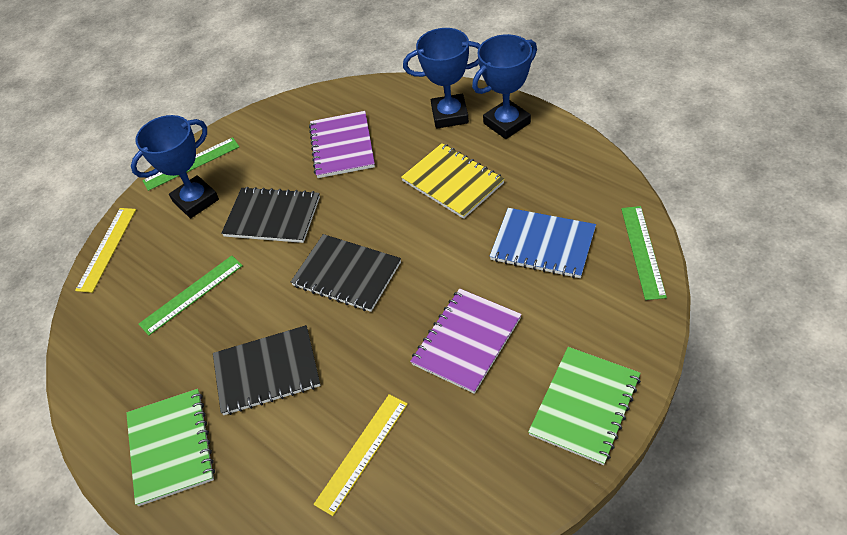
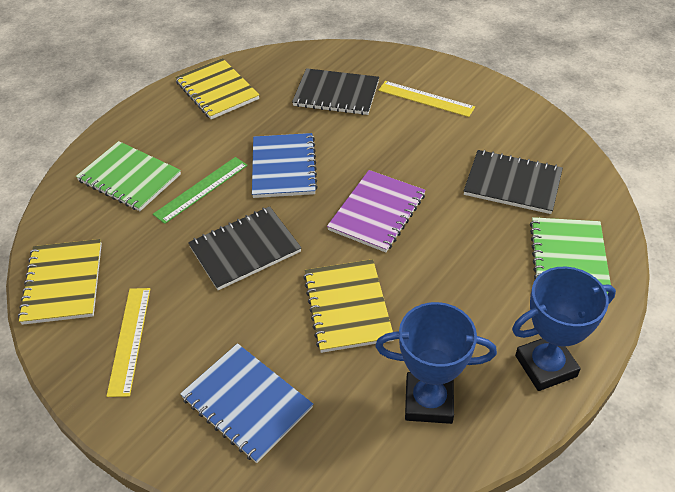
blue notebook: [490,208,596,278] = 1 -> [180,343,313,463] [252,133,318,198] = 2
blue trophy: [131,115,219,218] [403,28,480,129] [472,34,537,139] = 3 -> [375,302,497,424] [512,266,616,391] = 2
green ruler: [139,255,243,335] [142,137,239,191] [621,206,667,300] = 3 -> [153,157,248,224] = 1
purple notebook: [309,111,375,178] [410,288,522,394] = 2 -> [327,170,426,252] = 1
yellow notebook: [401,143,505,219] = 1 -> [18,239,102,325] [175,58,259,119] [303,259,393,353] = 3

